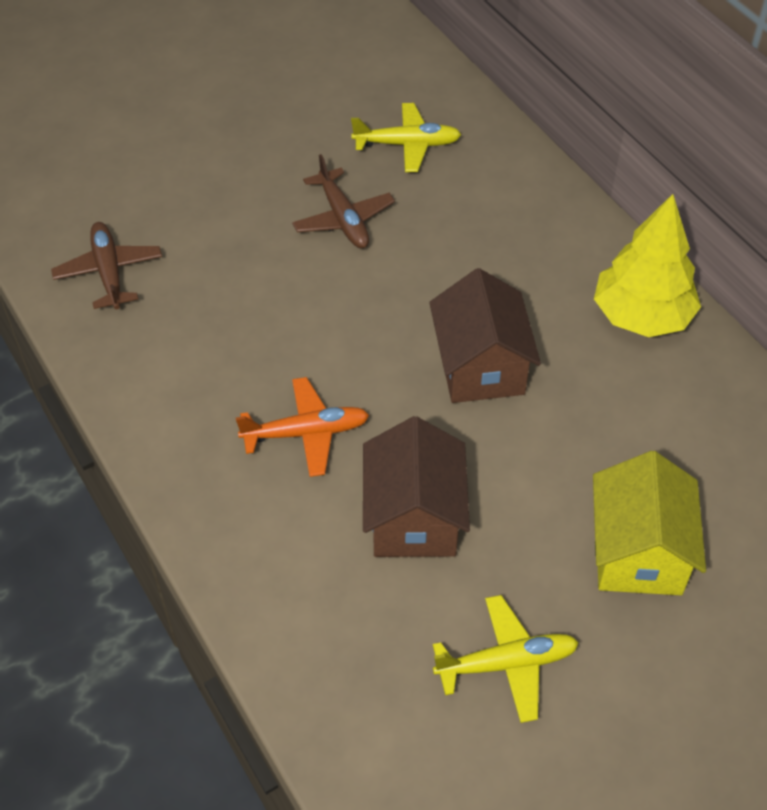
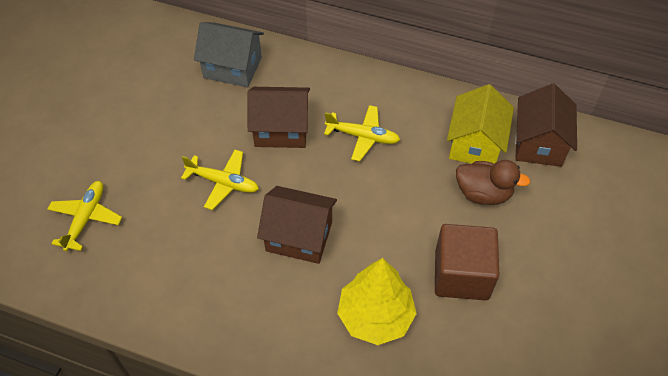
brown cube: none = 0 -> [435,224,500,300] = 1
brown duck: none = 0 -> [456,160,530,205] = 1
brown house: [363,416,470,557] [429,268,541,403] = 2 -> [248,87,310,148] [257,186,337,264] [515,84,577,167] = 3
brown plane: [51,222,162,309] [292,154,395,248] = 2 -> none = 0
grey house: none = 0 -> [194,22,264,87] = 1
orange plane: [236,377,369,477] = 1 -> none = 0
yellow plane: [351,103,461,172] [433,595,579,723] = 2 -> [47,181,122,251] [181,150,259,210] [324,105,400,161] = 3

